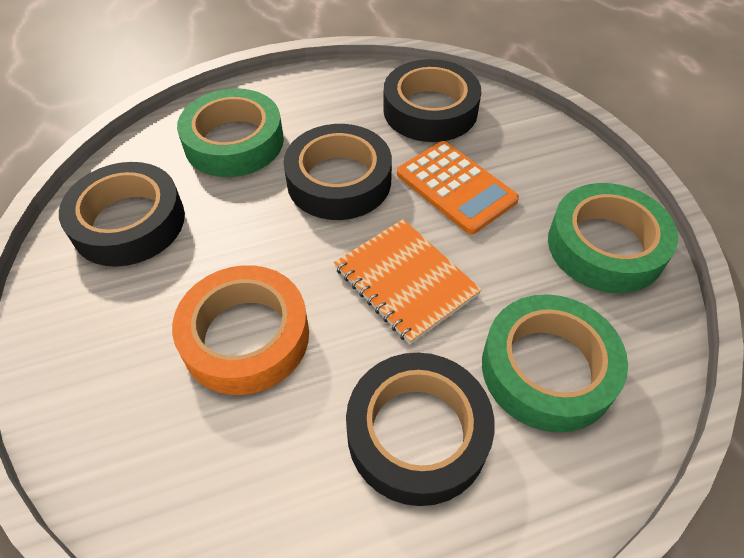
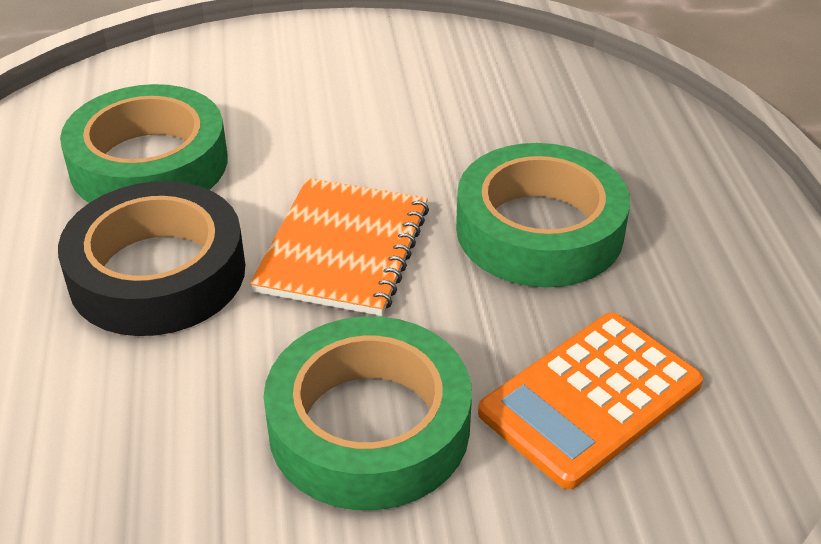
black tape: [59,162,185,267] [283,124,392,220] [346,353,495,506] [383,59,481,142] = 4 -> [58,181,245,336] = 1
orange tape: [172,265,309,395] = 1 -> none = 0

